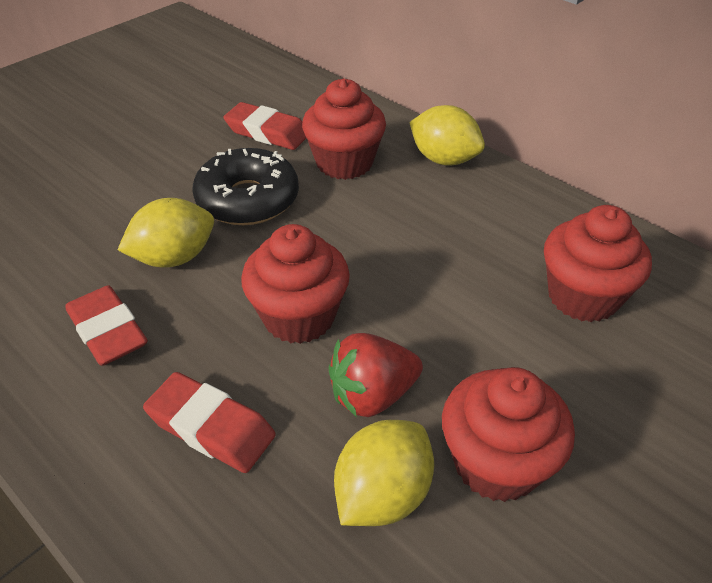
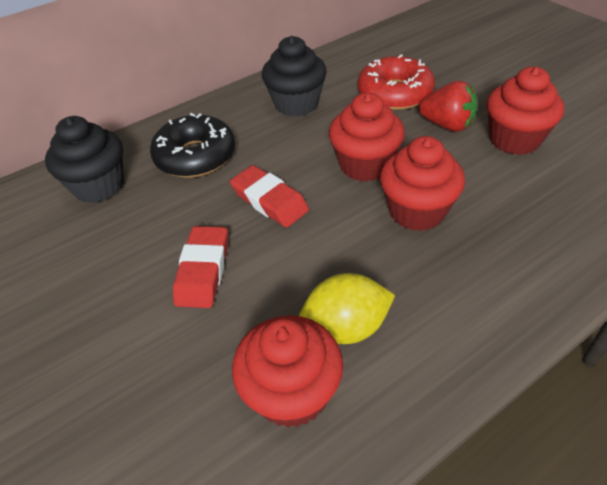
black cupcake: none = 0 -> [45,116,124,203] [262,36,327,117] = 2
red donut: none = 0 -> [358,54,435,110] = 1
red eraser: [65,285,148,366] [143,372,276,473] [224,102,306,150] = 3 -> [173,226,228,308] [230,165,309,228] = 2
yellow lemon: [118,198,214,267] [334,420,434,526] [409,105,485,166] = 3 -> [299,273,395,344] = 1

